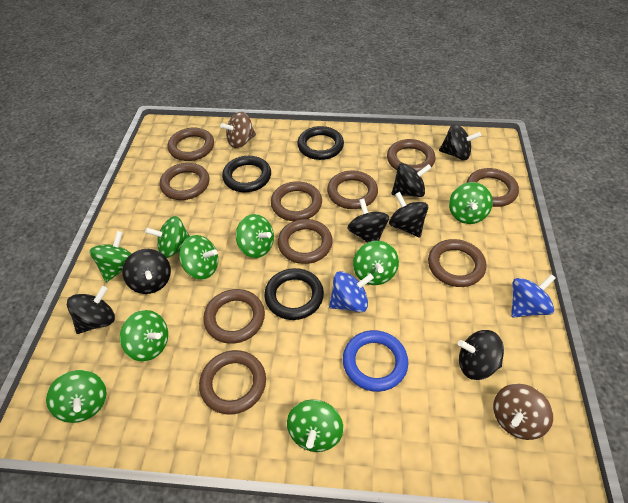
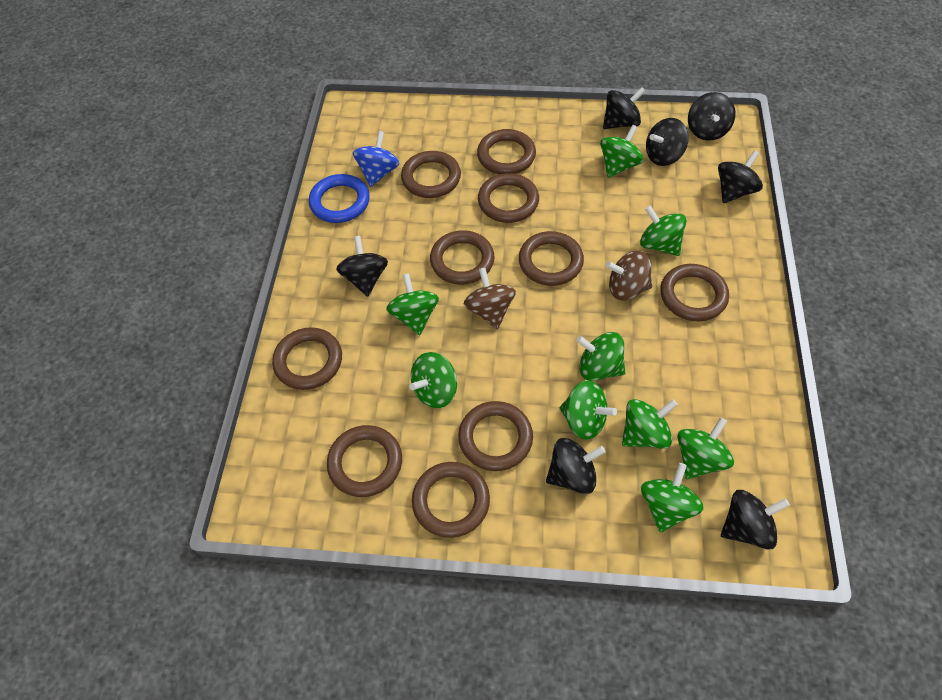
black ring: [222,156,271,192] [264,268,324,320] [297,126,344,160] = 3 -> none = 0
blue spinning top: [329,271,374,312] [511,274,556,318] = 2 -> [353,131,399,187] = 1

